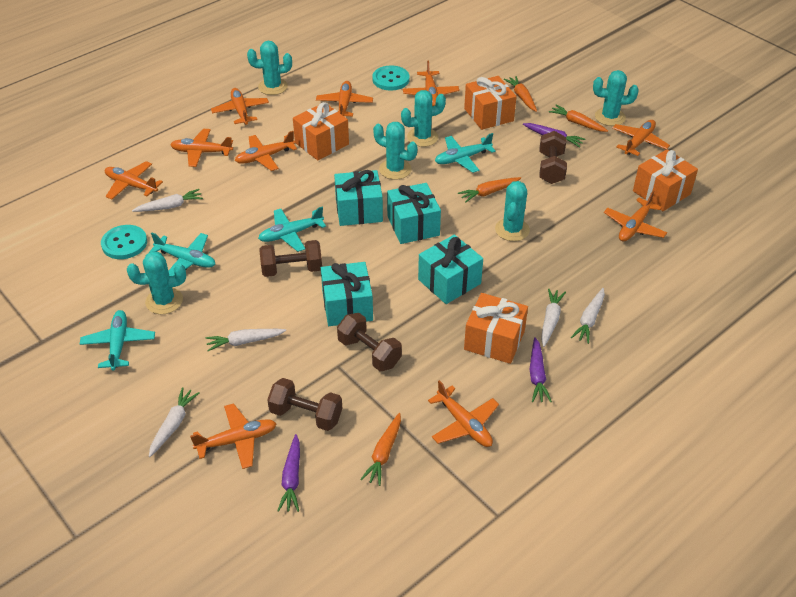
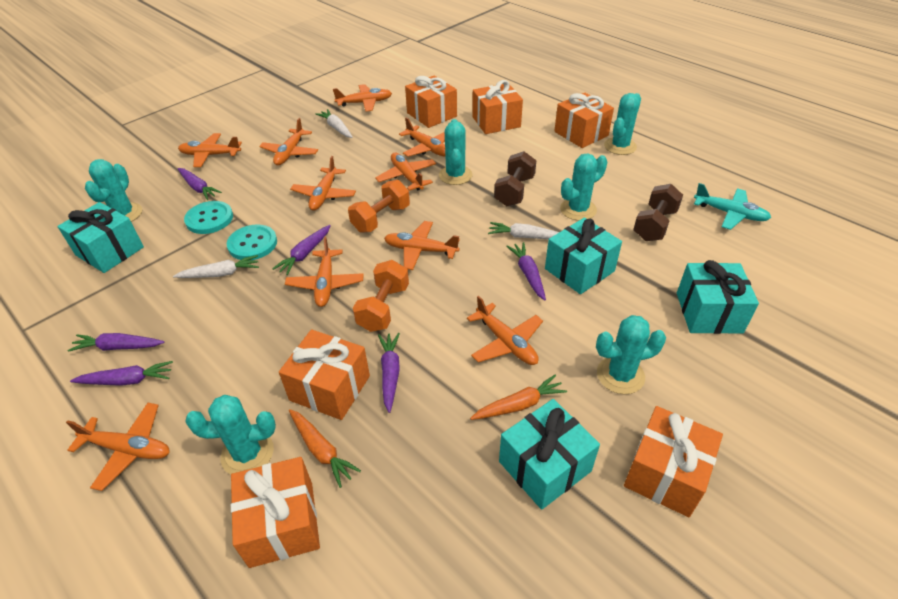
brown dumbbell: [259,240,322,277] [267,378,342,431] [337,313,402,371] [540,131,567,184] = 4 -> [494,151,537,206] [633,184,683,241] = 2
orange carrot: [360,413,401,486] [458,177,521,203] [504,76,537,112] [549,105,608,132] = 4 -> [289,409,361,488] [470,375,567,420] = 2
orange dumbbell: none = 0 -> [348,180,410,233] [353,260,409,332] = 2
orange gift: [293,102,349,160] [464,76,517,130] [464,293,528,364] [633,149,698,211] = 4 -> [231,457,320,568] [279,329,370,420] [405,76,457,128] [472,80,523,134] [554,93,614,148] [624,406,723,517] = 6
purple carrot: [277,434,300,512] [523,123,585,148] [530,337,552,402] = 3 -> [68,333,164,352] [70,361,173,386] [178,168,222,200] [272,225,331,275] [378,333,400,413] [506,242,546,301] = 6
turquoise plane: [80,310,155,371] [149,233,215,276] [258,207,326,252] [435,133,496,173] = 4 -> [694,183,771,230] = 1
white carrot: [132,189,203,212] [149,387,199,457] [205,329,286,351] [541,288,566,347] [571,288,605,344] = 5 -> [173,255,259,278] [316,109,353,138] [488,222,559,239] = 3

